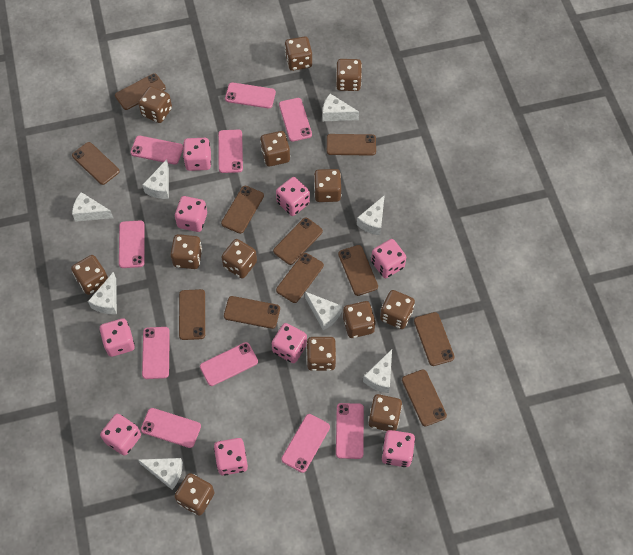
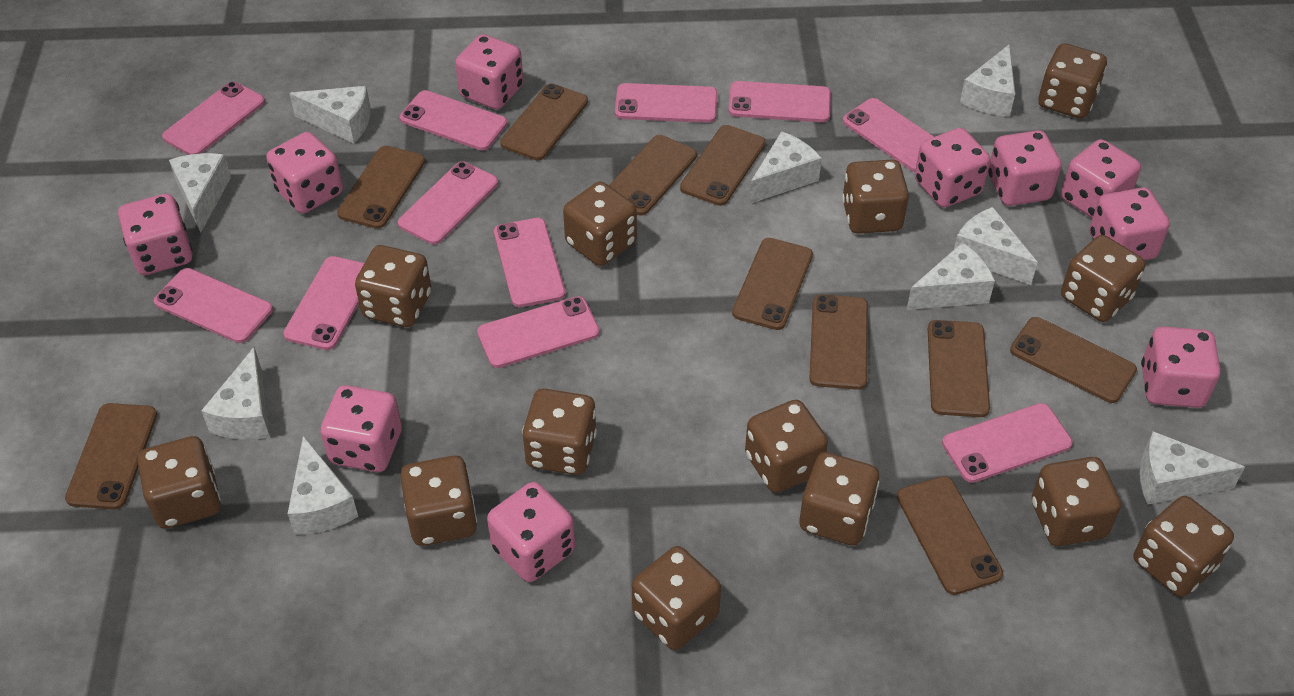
brown phone: [72,142,120,185] [115,73,166,110] [179,289,205,340] [221,186,264,234] [224,296,280,329] [273,217,323,265] [276,253,324,303] [327,134,376,156] [338,245,378,296] [402,369,447,427] [414,312,455,366] = 11 -> [65,403,157,510] [337,146,425,229] [500,84,588,160] [609,135,697,215] [680,125,766,206] [732,238,813,330] [809,294,868,390] [897,476,1003,595] [928,320,990,417] [1010,317,1137,403] = 10
pink dice: [100,318,135,357] [100,414,141,456] [175,196,207,232] [183,138,211,171] [214,438,248,476] [272,323,307,363] [276,177,310,216] [371,239,406,278] [382,430,415,467] = 9 -> [118,194,192,275] [266,132,343,213] [320,385,402,472] [455,34,523,110] [487,482,575,582] [915,128,990,208] [988,130,1062,206] [1061,139,1141,218] [1089,187,1170,260] [1141,326,1221,408] = 10
pink phone: [119,220,145,268] [131,136,183,165] [141,408,201,448] [142,327,170,379] [200,342,258,386] [218,130,243,173] [225,82,276,108] [279,98,312,142] [281,414,330,473] [336,403,364,459] = 10 -> [154,268,273,343] [162,81,265,155] [283,256,364,350] [398,162,498,245] [400,90,507,151] [477,296,600,368] [494,218,565,307] [615,83,717,123] [728,81,831,122] [843,98,934,172] [942,403,1073,483] = 11
white cheese: [72,192,113,222] [88,272,117,314] [138,458,183,490] [142,159,169,199] [305,292,342,330] [323,94,359,121] [357,195,385,235] [363,349,392,393] = 8 -> [169,153,231,233] [201,347,270,440] [288,436,358,535] [289,86,371,143] [749,131,822,204] [907,242,995,310] [954,207,1038,285] [960,44,1015,117] [1140,431,1245,504] = 9

